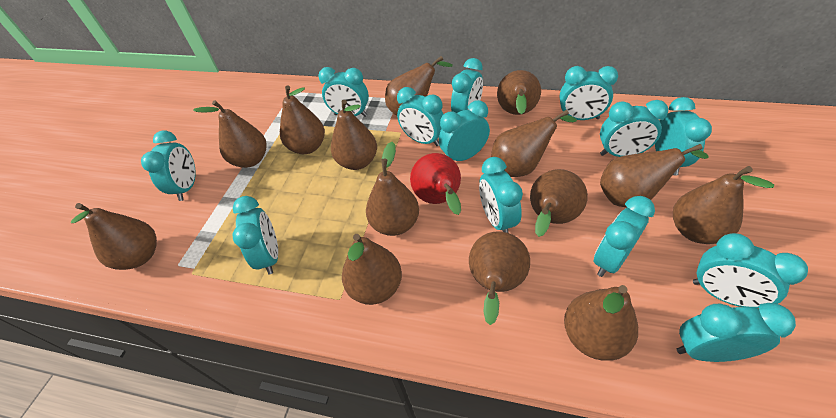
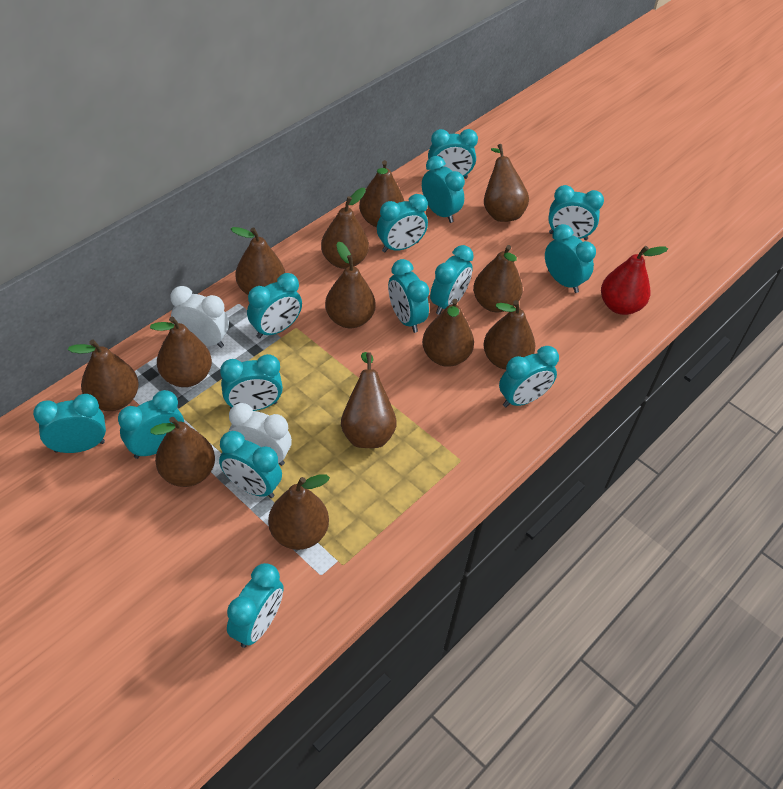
brown pear: [71,203,157,270] [193,100,267,168] [280,85,325,154] [331,100,377,170] [342,234,402,305] [366,142,419,236] [385,56,453,116] [469,232,530,325] [491,110,577,177] [497,70,541,115] [530,169,588,237] [564,285,638,361] [600,144,709,208] [673,166,774,244] = 14 -> [68,340,139,411] [150,316,212,387] [150,417,215,487] [231,227,285,295] [268,474,330,550] [321,188,369,269] [325,242,376,328] [341,352,397,448] [359,160,404,227] [422,299,474,367] [473,245,523,312] [483,300,535,370] [484,144,529,222] = 13
turquoise clock: [141,130,196,201] [233,196,278,275] [318,67,369,117] [397,87,444,146] [439,100,490,161] [451,58,483,113] [479,157,523,233] [560,66,618,120] [594,196,655,277] [600,100,668,157] [655,97,712,175] [677,303,796,362] [693,233,808,308] = 13 -> [33,394,106,453] [118,390,184,459] [219,431,282,498] [220,354,283,411] [227,563,284,648] [247,273,302,339] [377,194,428,252] [388,259,429,333] [422,156,465,223] [428,129,478,179] [430,245,474,315] [499,346,559,407] [545,224,596,293] [548,185,604,240] = 14
white clock: none = 0 -> [171,286,229,348] [229,403,292,466] = 2

